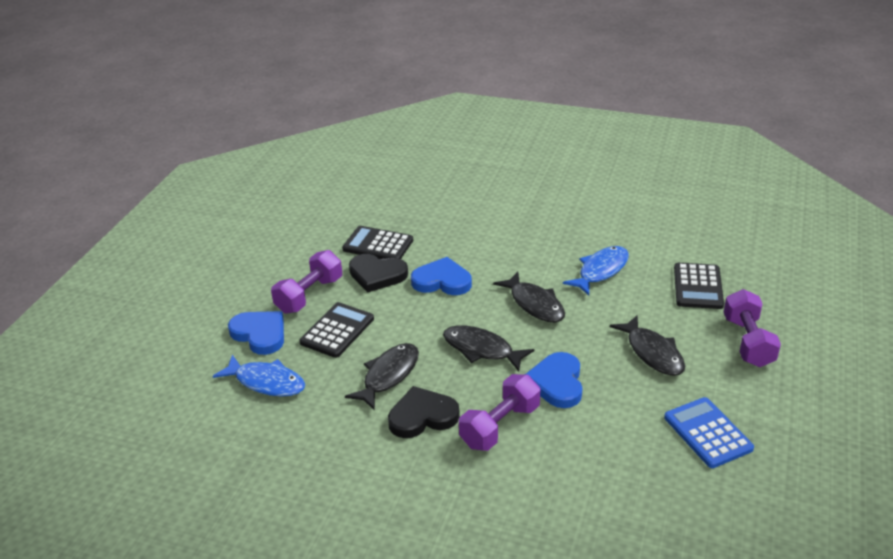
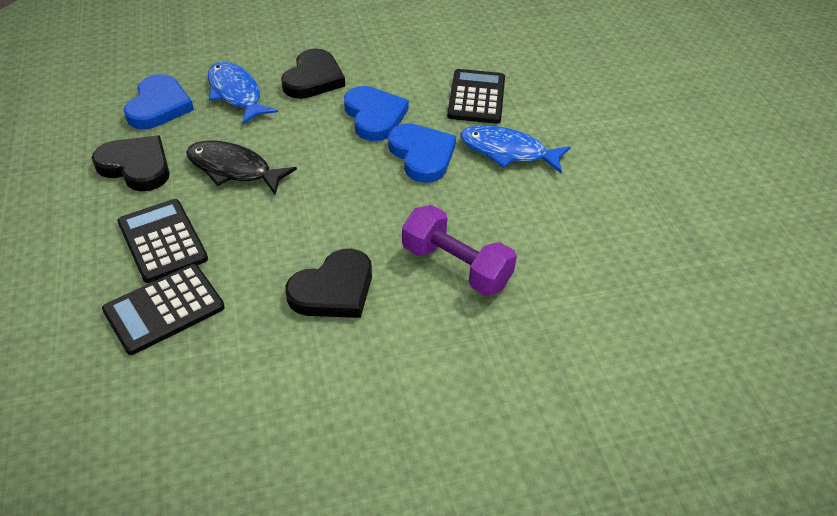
black fish: [345,343,419,411] [443,325,534,371] [493,272,565,323] [610,315,685,376] = 4 -> [186,140,297,195] = 1
black heart: [349,254,408,293] [388,386,460,438] = 2 -> [92,135,170,191] [281,48,345,99] [286,249,372,318] = 3
blue calculator: [664,397,754,468] = 1 -> none = 0
purple dumbbell: [271,250,342,314] [459,374,541,451] [724,289,781,367] = 3 -> [402,205,517,296] = 1

